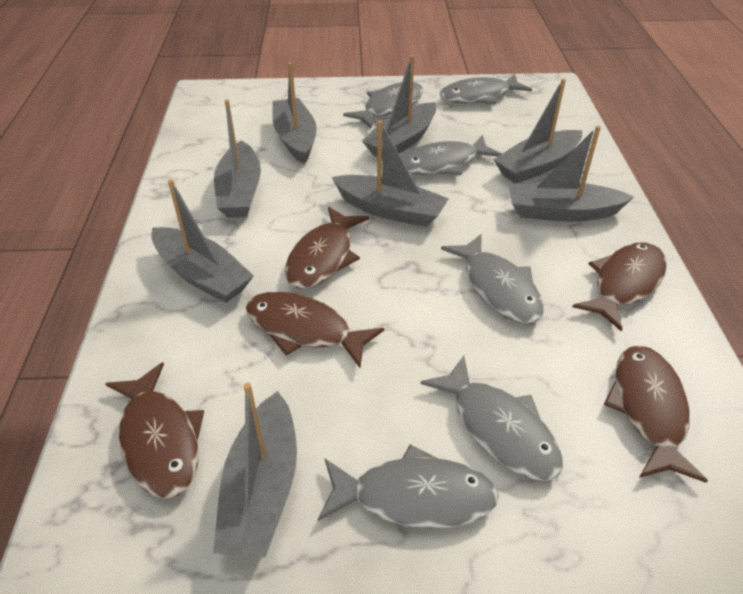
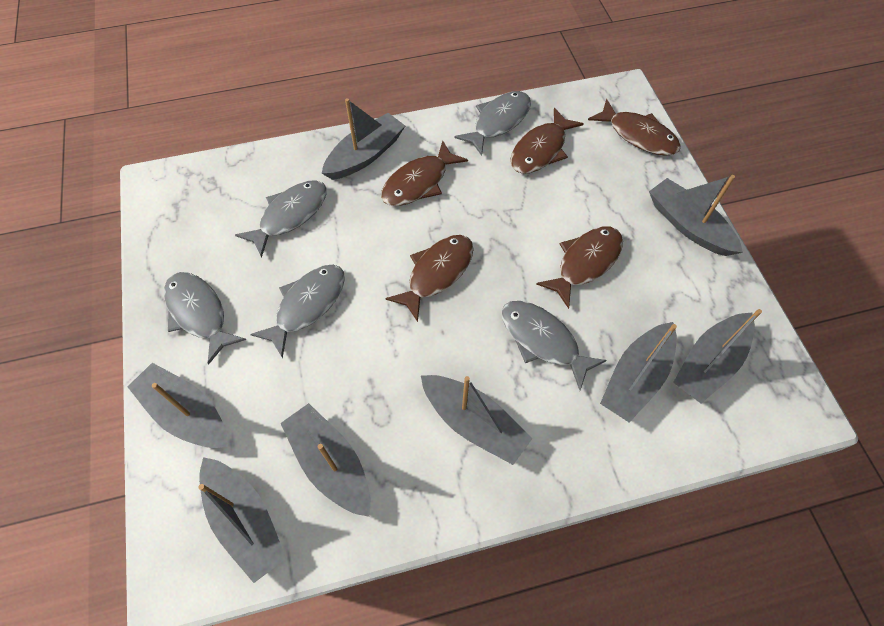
grey fish: [318,444,499,529] [343,82,423,128] [401,135,502,175] [420,356,563,481] [439,74,532,104] [441,234,544,323] = 6 -> [164,272,246,365] [235,180,327,258] [250,265,345,358] [454,91,531,156] [501,301,607,390] = 5

